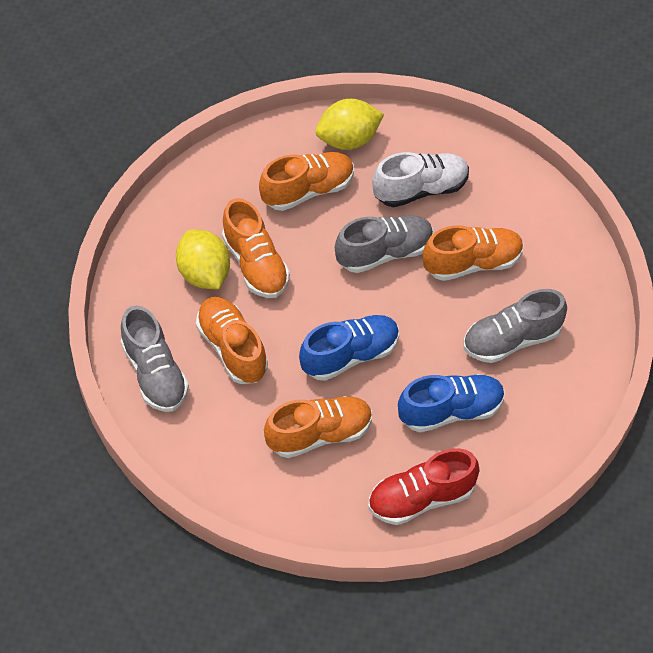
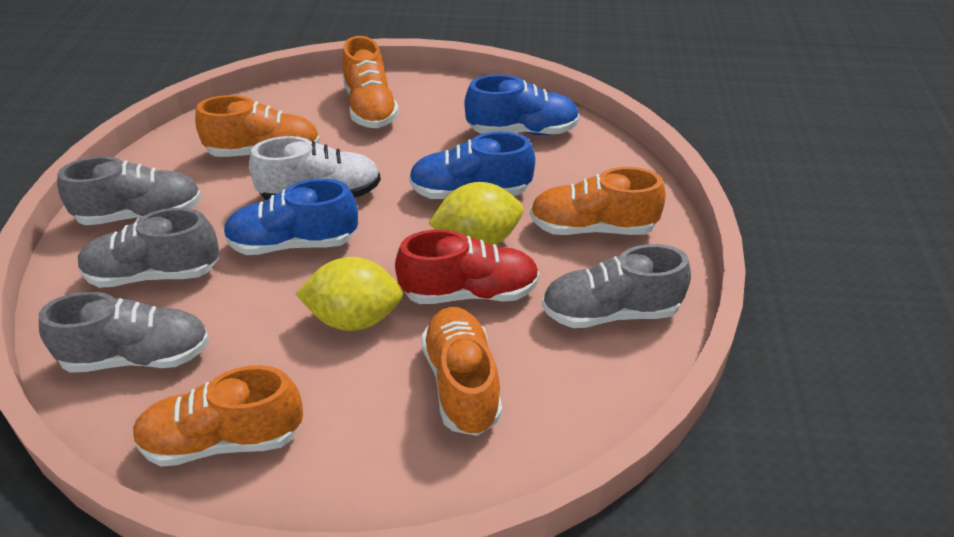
blue shoe: [299,315,399,381] [398,374,505,432] = 2 -> [223,179,358,255] [409,131,535,199] [464,75,580,135] = 3
grey shoe: [121,305,189,412] [335,215,433,273] [463,289,567,363] = 3 -> [39,292,209,373] [57,156,202,225] [78,208,220,288] [542,244,691,328] = 4

